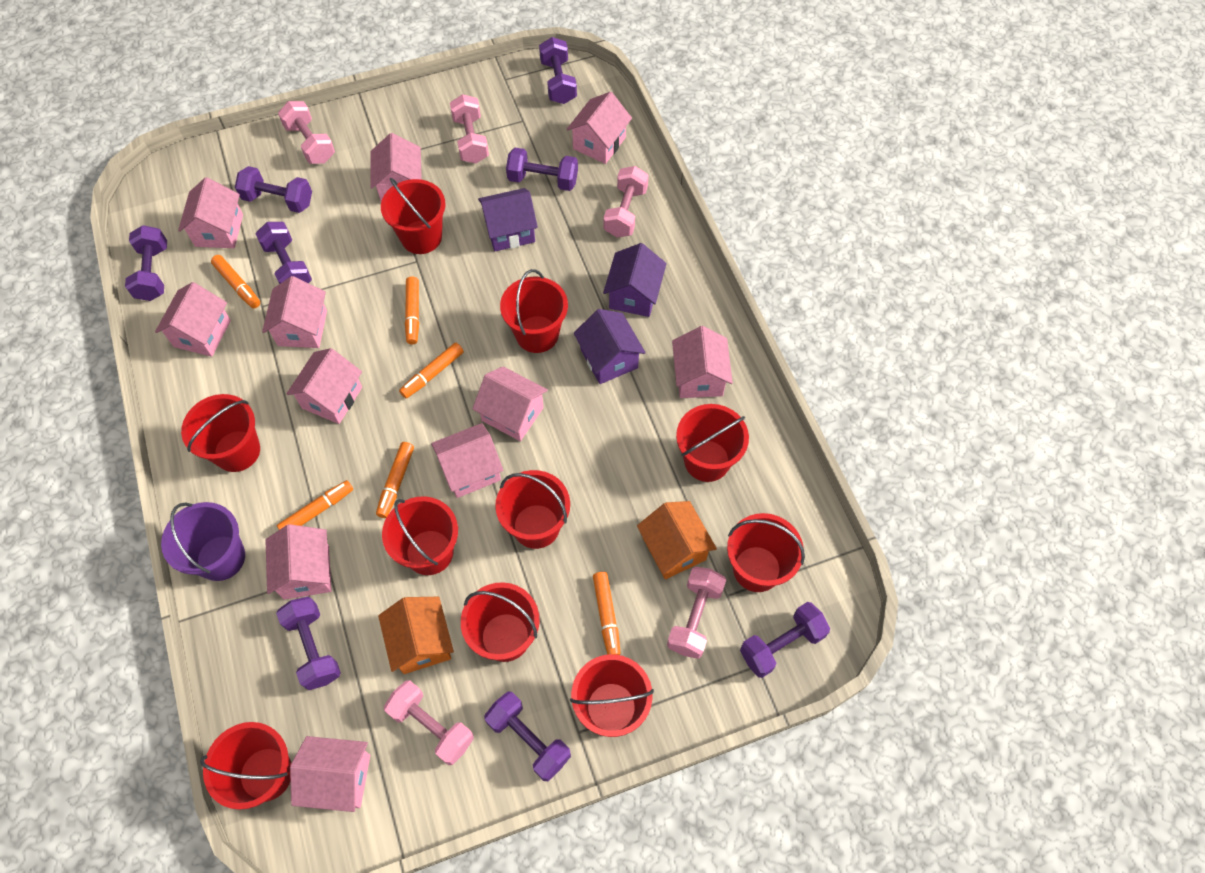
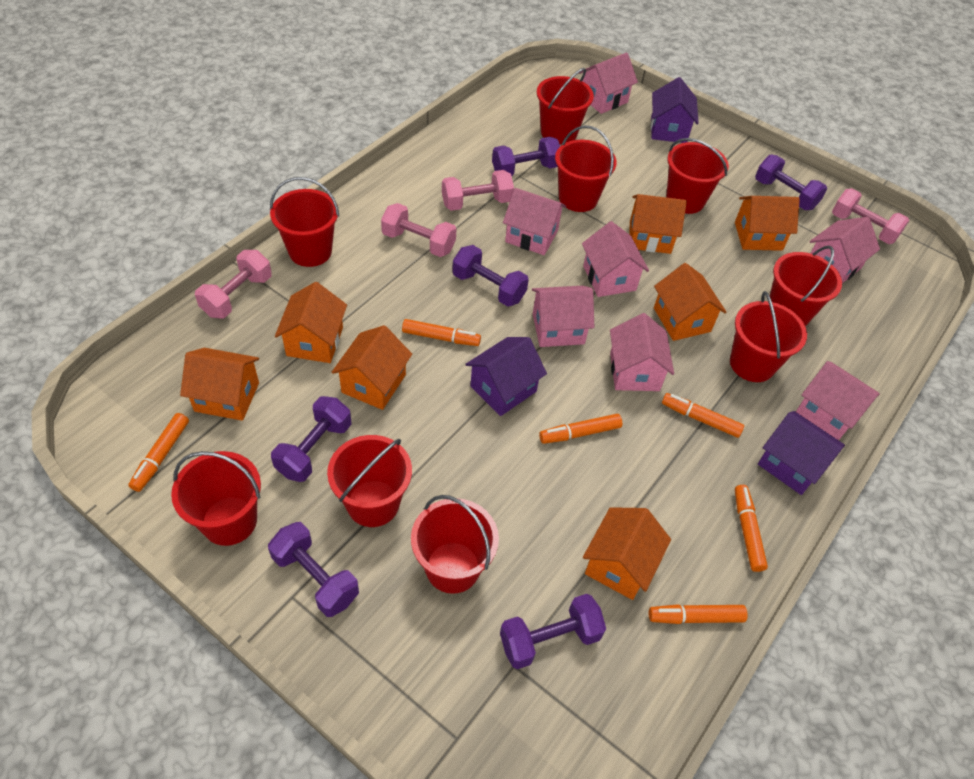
orange house: [378,597,454,674] [637,501,717,579] = 2 -> [180,348,259,421] [275,282,347,363] [332,325,412,410] [583,507,671,600] [630,194,687,254] [654,263,727,341] [735,196,800,251] = 7
pink dumbbell: [278,101,335,164] [384,680,474,765] [450,94,489,164] [604,166,649,237] [667,567,726,659] = 5 -> [195,250,272,318] [381,203,456,257] [442,170,514,211] [832,188,909,244] = 4
pink house: [155,282,231,357] [178,177,243,248] [262,276,327,348] [265,524,331,600] [286,348,362,424] [290,736,370,812] [370,133,422,201] [431,423,503,498] [472,367,548,441] [567,92,632,164] [672,326,733,398] = 11 -> [503,188,566,255] [532,286,594,347] [578,52,638,114] [582,221,649,297] [610,313,674,391] [796,361,880,440] [810,217,880,283] = 7
purple bucket: [161,502,245,581] = 1 -> none = 0
purple dumbbell: [125,225,167,301] [235,166,312,213] [255,222,312,284] [276,597,341,690] [484,692,571,781] [506,148,578,191] [539,37,577,104] [740,602,830,678] = 8 -> [268,522,359,617] [271,396,351,482] [452,245,529,307] [492,137,560,176] [500,594,606,669] [755,155,827,210] = 6
red bucket: [181,394,260,472] [200,722,291,810] [381,178,446,254] [382,497,458,575] [461,582,540,662] [495,470,570,549] [500,269,568,353] [570,654,654,737] [676,404,749,482] [727,513,805,592] = 10 -> [171,451,261,546] [270,177,339,267] [327,435,412,527] [411,495,499,594] [536,68,594,145] [555,126,617,212] [666,138,729,214] [730,291,807,382] [770,245,842,326] = 9

